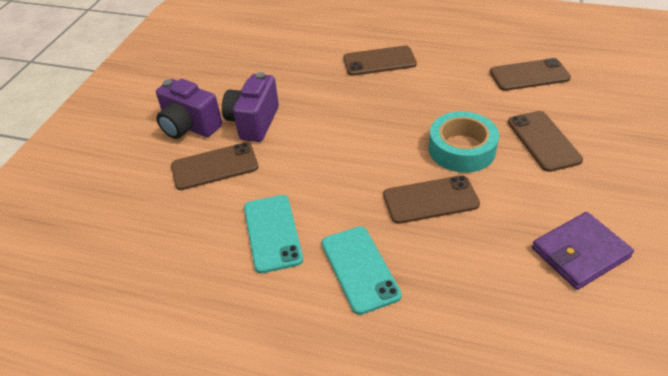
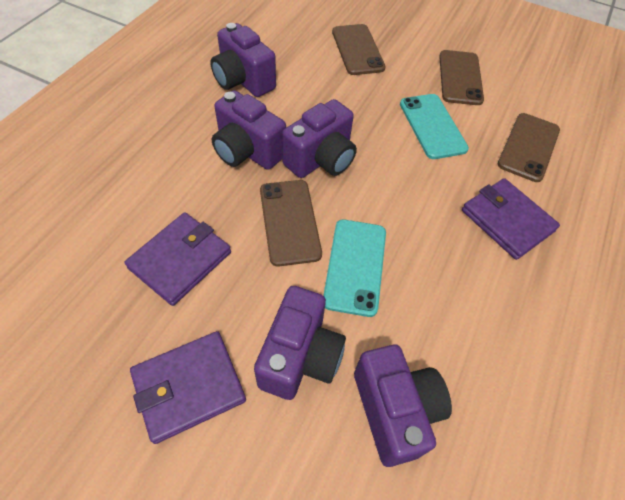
brown phone: [171,142,259,190] [343,46,417,76] [383,175,480,224] [490,58,571,91] [508,111,583,172] = 5 -> [260,180,322,267] [332,24,386,75] [439,50,484,105] [498,113,560,182] = 4
purple camera: [156,79,222,139] [222,72,279,142] = 2 -> [210,23,276,97] [212,90,286,170] [254,286,346,400] [282,99,357,178] [354,344,452,467] = 5
purple wallet: [532,212,634,290] = 1 -> [124,212,231,306] [130,331,246,444] [462,178,560,260] = 3
turquoise tape: [429,111,499,173] = 1 -> none = 0

